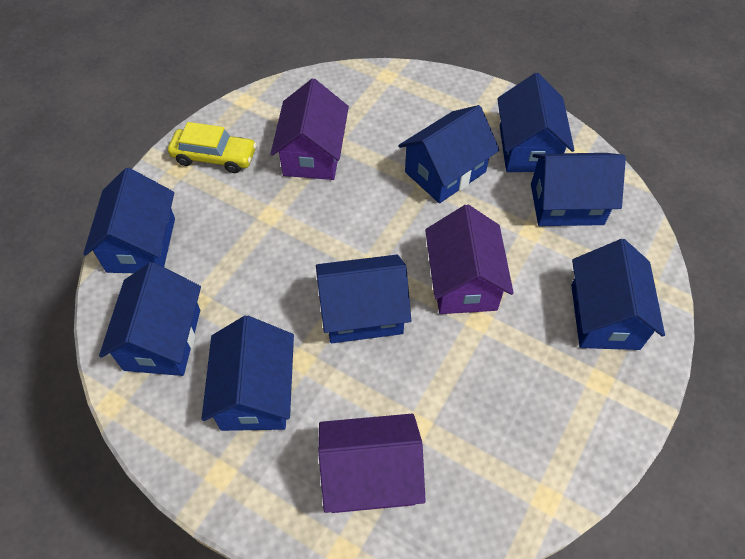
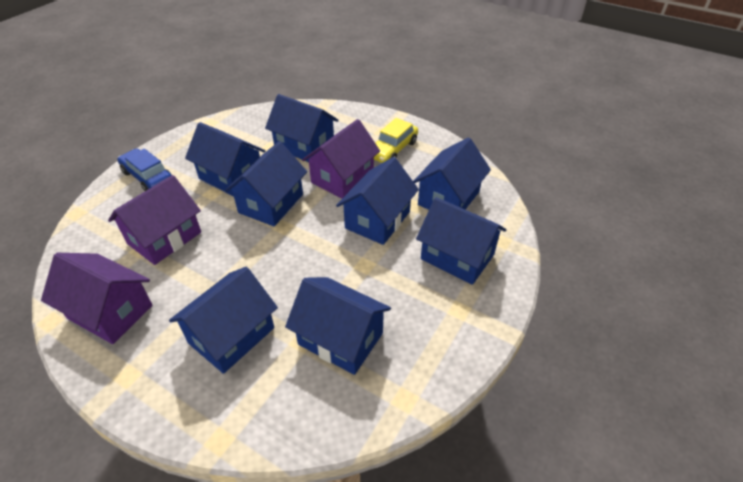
blue car: none = 0 -> [117,148,172,191] = 1

